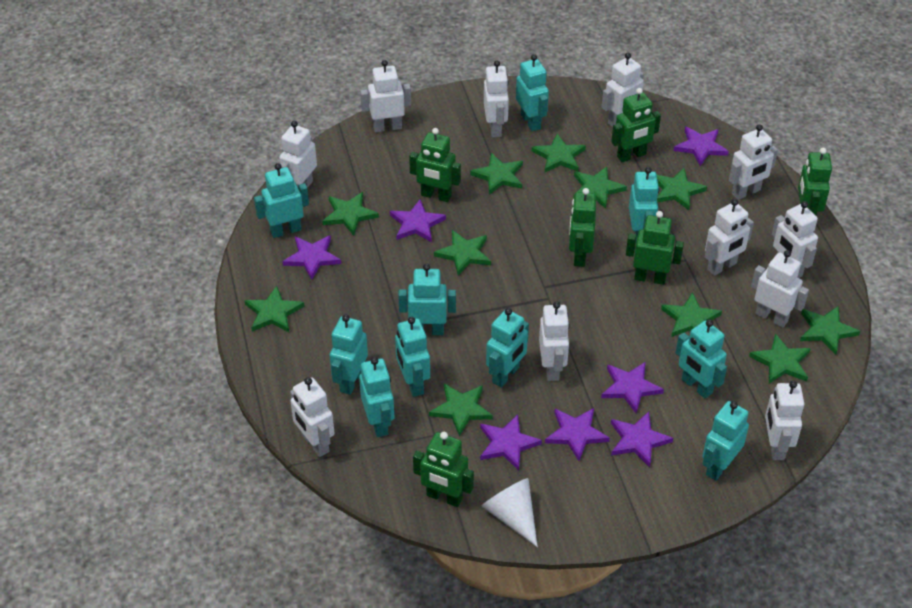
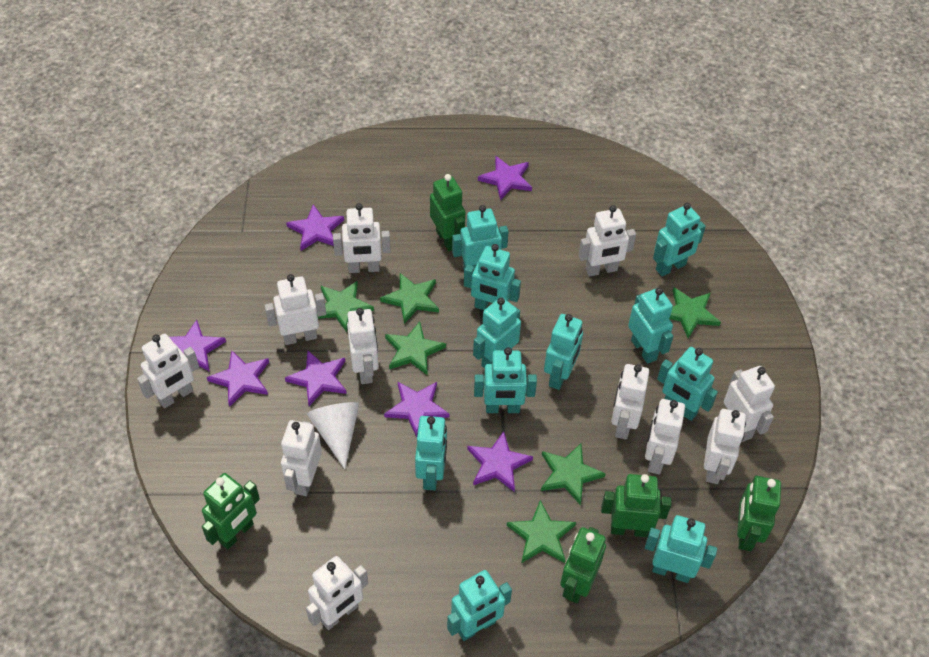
green robot: [409,128,461,202] [413,432,474,507] [569,188,596,267] [611,88,661,162] [626,211,684,285] [798,148,832,215] = 6 -> [202,473,260,549] [430,174,465,251] [560,527,606,603] [601,474,671,537] [737,475,781,551] = 5
green star: [244,286,304,332] [322,192,379,235] [429,384,493,436] [434,230,491,275] [470,153,523,195] [532,134,586,172] [573,167,627,209] [657,168,707,210] [661,292,722,337] [749,334,811,383] [800,306,860,355] = 11 -> [317,281,374,332] [380,273,439,324] [385,322,446,375] [507,500,576,563] [541,443,606,505] [669,287,721,338] = 6
turquoise robot: [254,163,309,238] [330,315,368,395] [359,357,394,437] [395,317,430,397] [398,264,456,335] [486,308,529,387] [516,54,549,131] [629,167,659,242] [676,319,727,399] [702,401,749,481] = 10 -> [415,416,447,491] [447,570,512,641] [452,205,509,269] [464,244,521,310] [473,297,521,369] [474,347,537,413] [544,314,583,390] [628,288,673,364] [645,515,717,583] [653,203,706,276] [657,347,718,421] = 11

